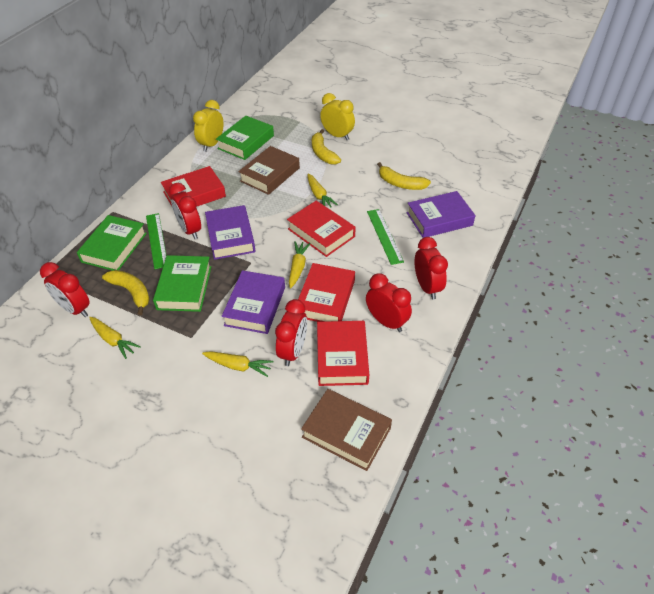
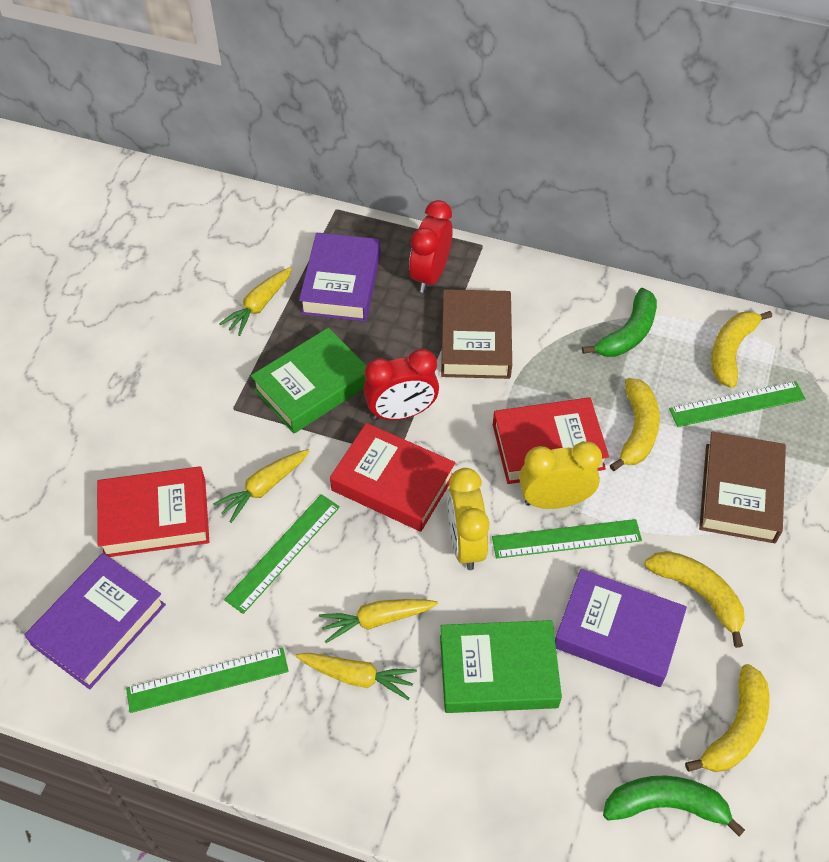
green banana: none = 0 -> [582,288,657,357] [603,776,745,837] = 2
green book: [77,215,147,271] [153,255,211,312] [216,116,274,160] = 3 -> [251,328,366,434] [440,620,562,713] = 2
green ruler: [146,213,167,269] [367,209,404,265] = 2 -> [126,647,289,713] [224,494,340,614] [492,519,642,559] [669,381,806,427] = 4
red book: [161,166,226,207] [287,201,356,257] [298,263,355,322] [317,321,369,386] = 4 -> [97,466,209,557] [330,423,456,532] [493,398,609,484] = 3
red clock: [40,262,90,317] [169,183,201,239] [275,299,307,366] [366,273,412,332] [415,237,448,300] = 5 -> [363,349,439,420] [409,200,453,293] = 2
yellow banana: [102,270,150,315] [312,129,341,165] [377,162,431,190] = 3 -> [610,378,660,471] [644,551,745,648] [685,664,769,772] [711,311,772,388] = 4

